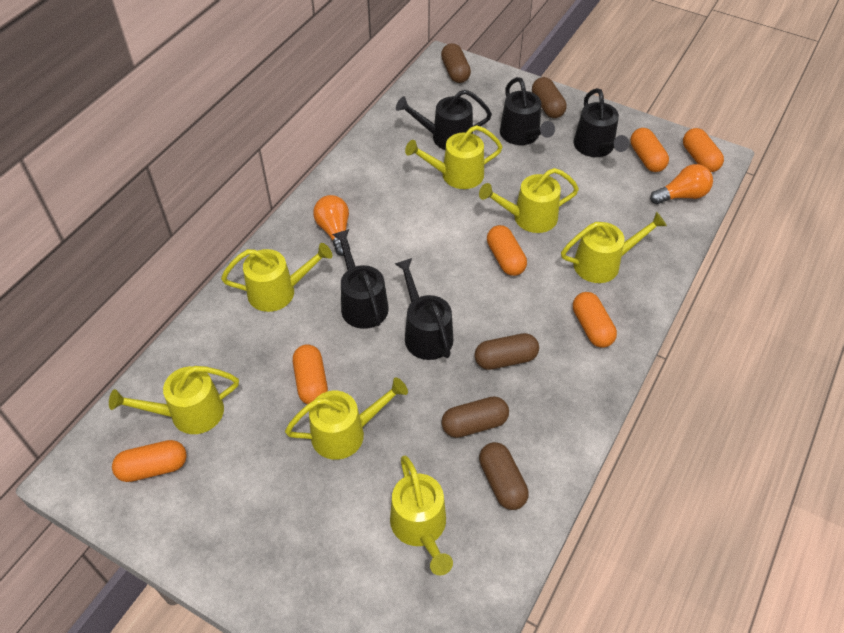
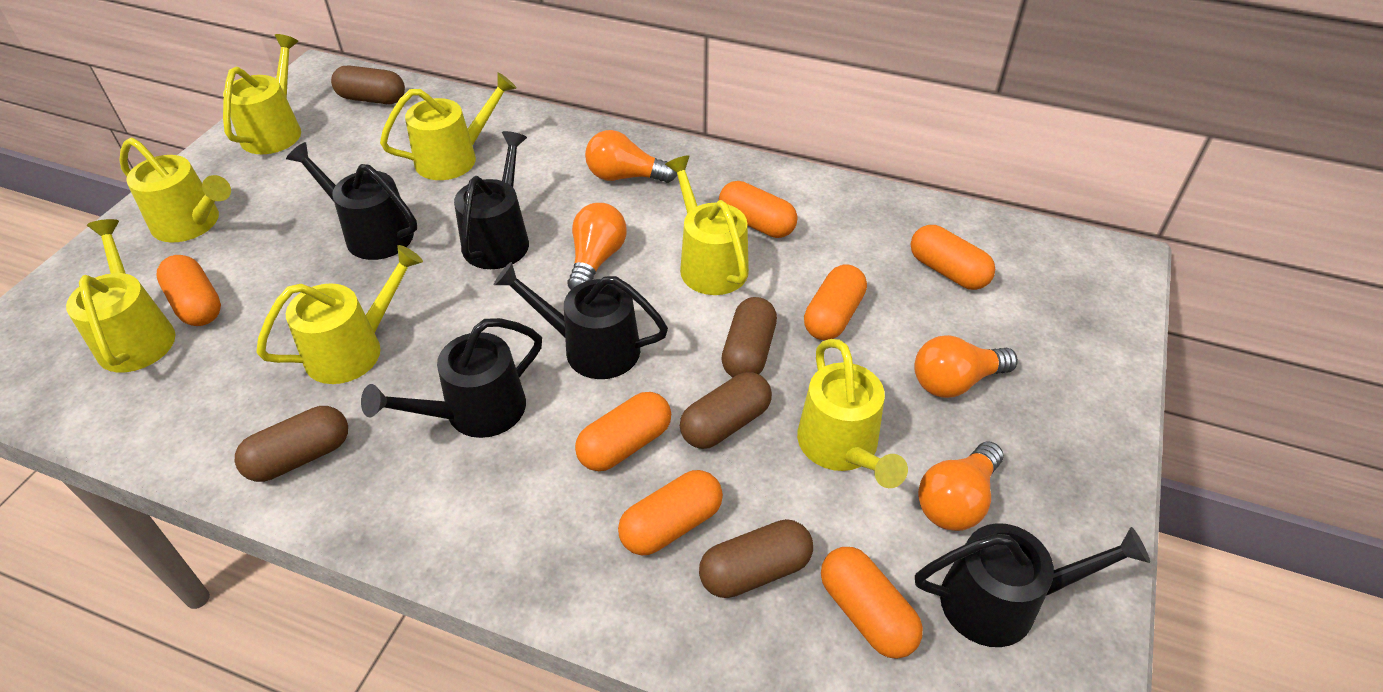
orange capsule: [112,440,187,482] [293,344,328,404] [487,225,527,276] [573,292,617,348] [630,128,669,172] [683,128,724,172] = 6 -> [156,255,221,326] [575,392,671,471] [618,470,723,556] [719,181,797,238] [804,264,867,340] [821,547,923,659] [911,225,995,290] = 7
orange light bulb: [313,195,350,256] [650,164,713,205] = 2 -> [568,203,627,290] [585,130,677,183] [914,335,1018,398] [918,442,1004,531] = 4

